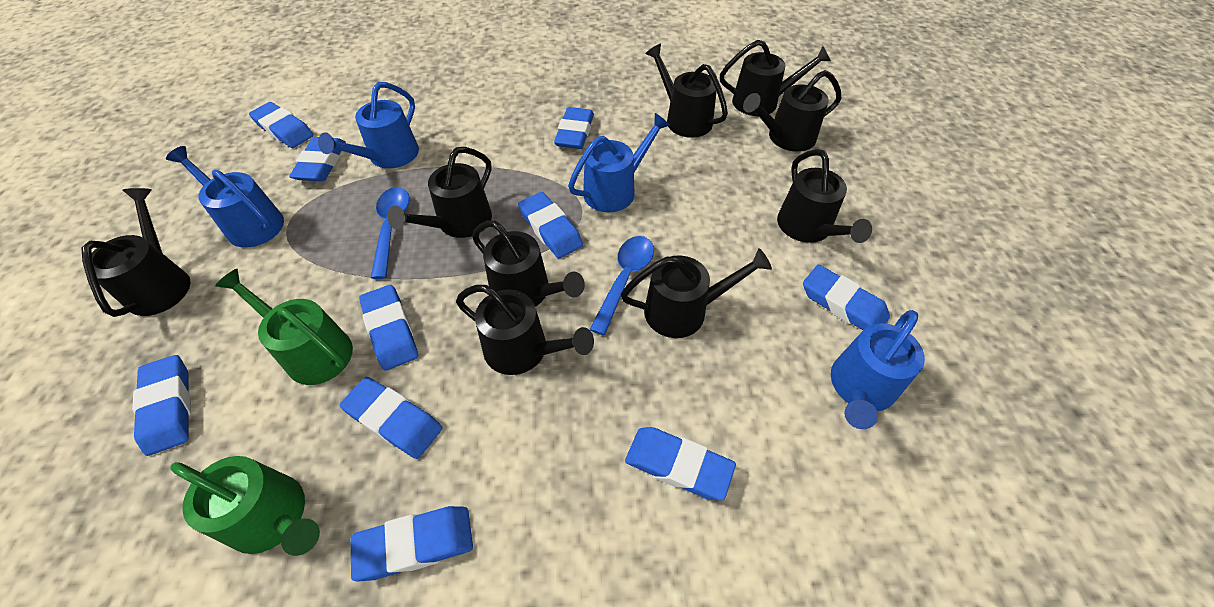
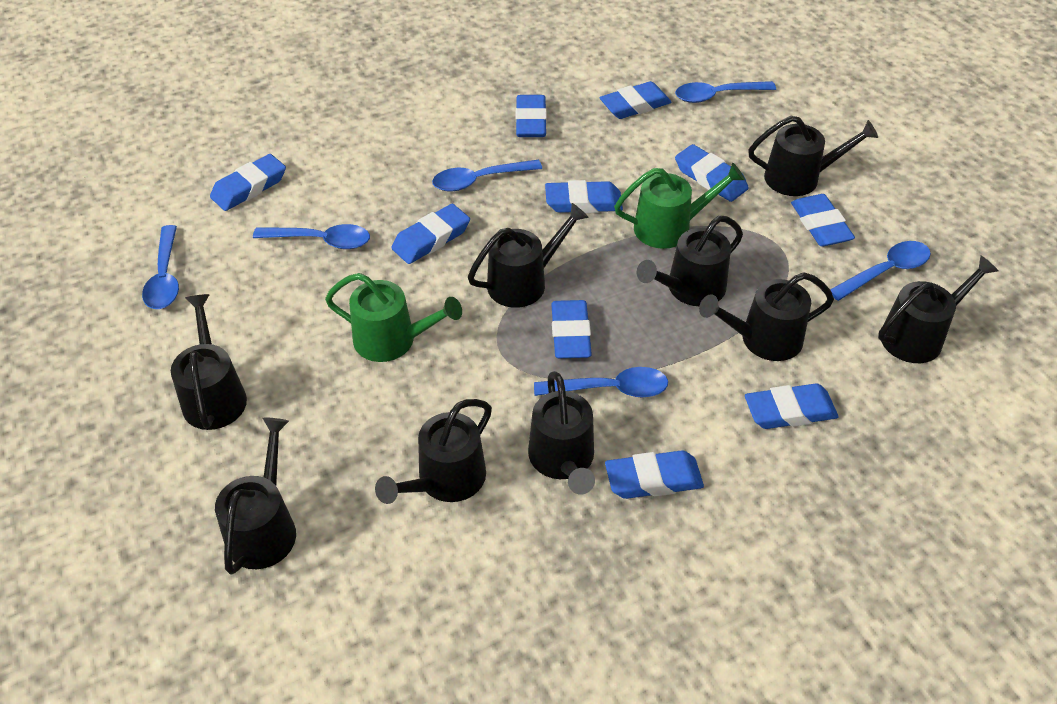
blue spoon: [371,187,409,279] [589,236,654,335] = 2 -> [142,225,179,309] [253,224,370,249] [432,160,542,191] [534,367,668,397] [675,81,776,103] [830,241,931,301] = 6
blue watering can: [166,146,284,248] [318,82,419,168] [568,113,670,212] [831,310,925,429] = 4 -> none = 0

